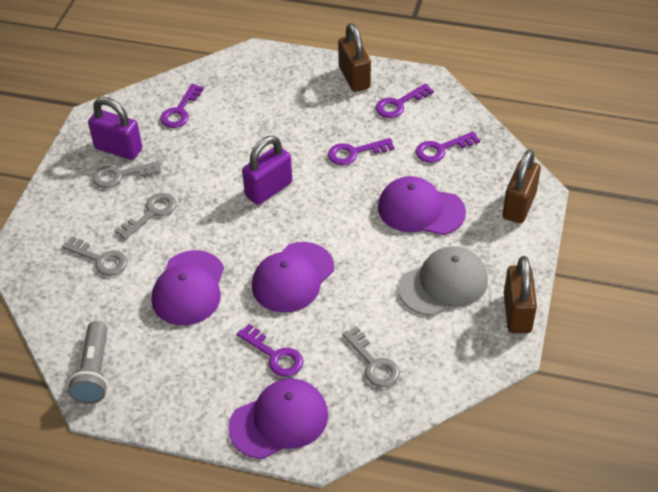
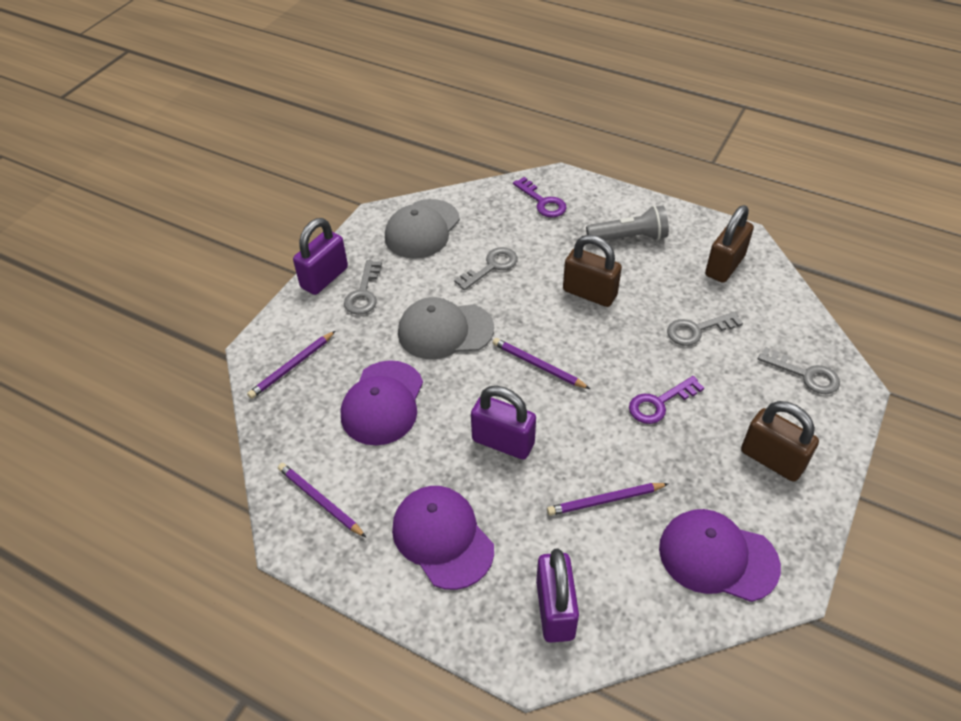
grey cap: [398,246,488,316] = 1 -> [385,199,460,259] [398,297,494,359] = 2
purple cap: [152,250,224,325] [228,378,328,459] [252,242,334,313] [378,176,466,235] = 4 -> [341,360,423,445] [392,486,494,590] [659,509,781,602] = 3
purple key: [160,84,204,128] [237,324,303,377] [328,138,395,165] [376,83,434,118] [416,131,480,163] = 5 -> [513,177,567,218] [629,376,704,424] = 2
purple padlock: [88,97,142,160] [242,136,293,205] = 2 -> [293,218,348,295] [471,386,536,460] [536,548,579,643] = 3
purple pencil: none = 0 -> [247,331,335,399] [278,463,366,537] [493,338,590,389] [547,483,669,516] = 4

